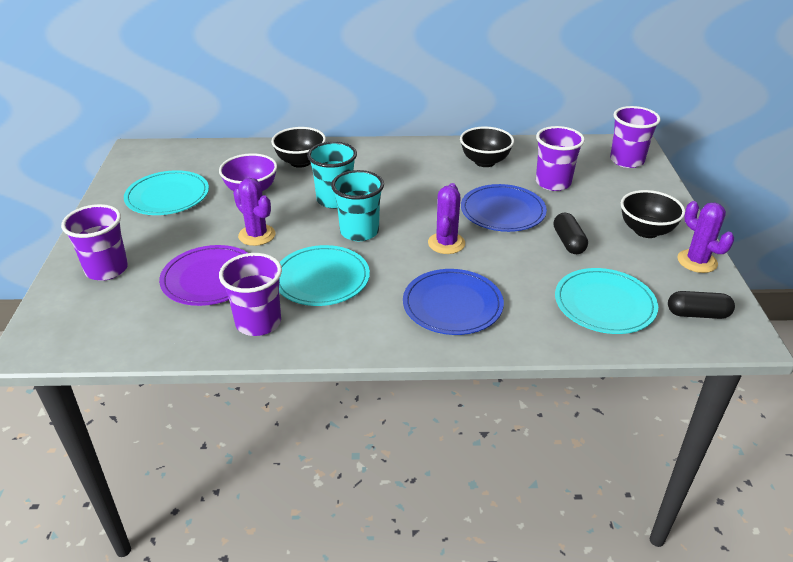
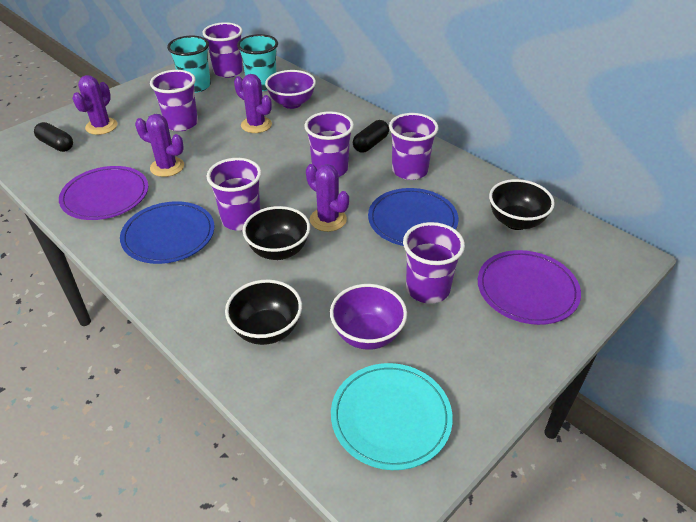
purple bowl: [219,153,277,192] = 1 -> [265,70,316,109] [330,284,407,350] = 2
purple cactus: [233,178,275,246] [428,183,465,254] [677,201,734,273] = 3 -> [72,75,117,135] [135,114,184,177] [234,74,272,133] [306,164,349,232] = 4
purple cup: [61,204,128,281] [219,253,282,336] [536,126,585,191] [610,106,661,168] = 4 -> [150,70,198,131] [203,22,243,78] [207,158,262,231] [305,111,354,177] [389,113,439,180] [403,222,465,304] = 6
purple plate: [159,245,248,306] = 1 -> [59,166,148,220] [478,250,581,325] = 2
turquoise plate: [124,170,209,215] [279,245,370,306] [555,268,658,334] = 3 -> [331,363,453,470] = 1

